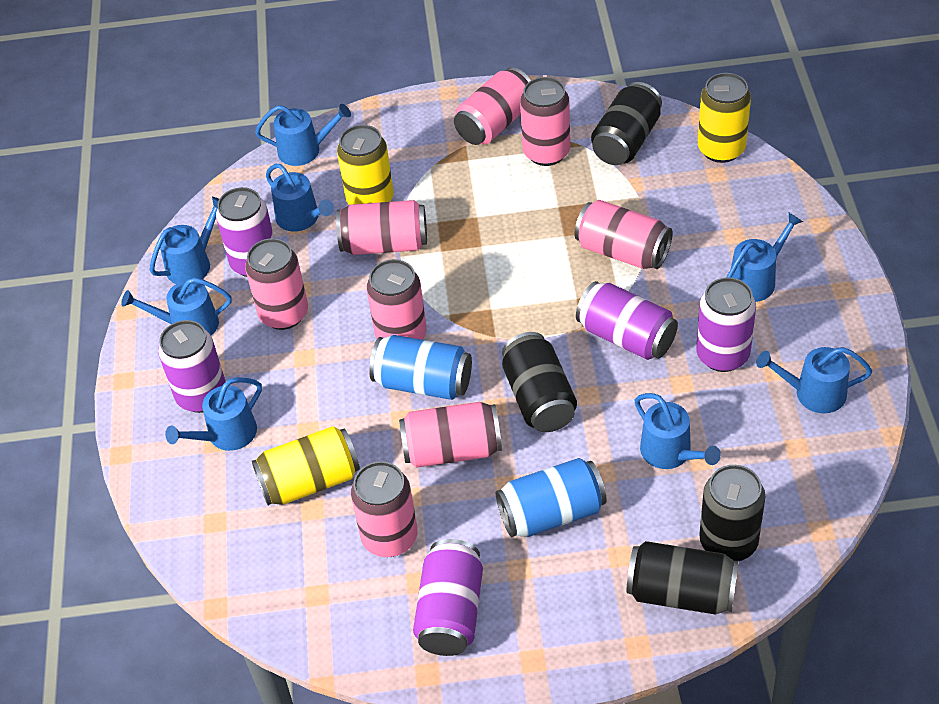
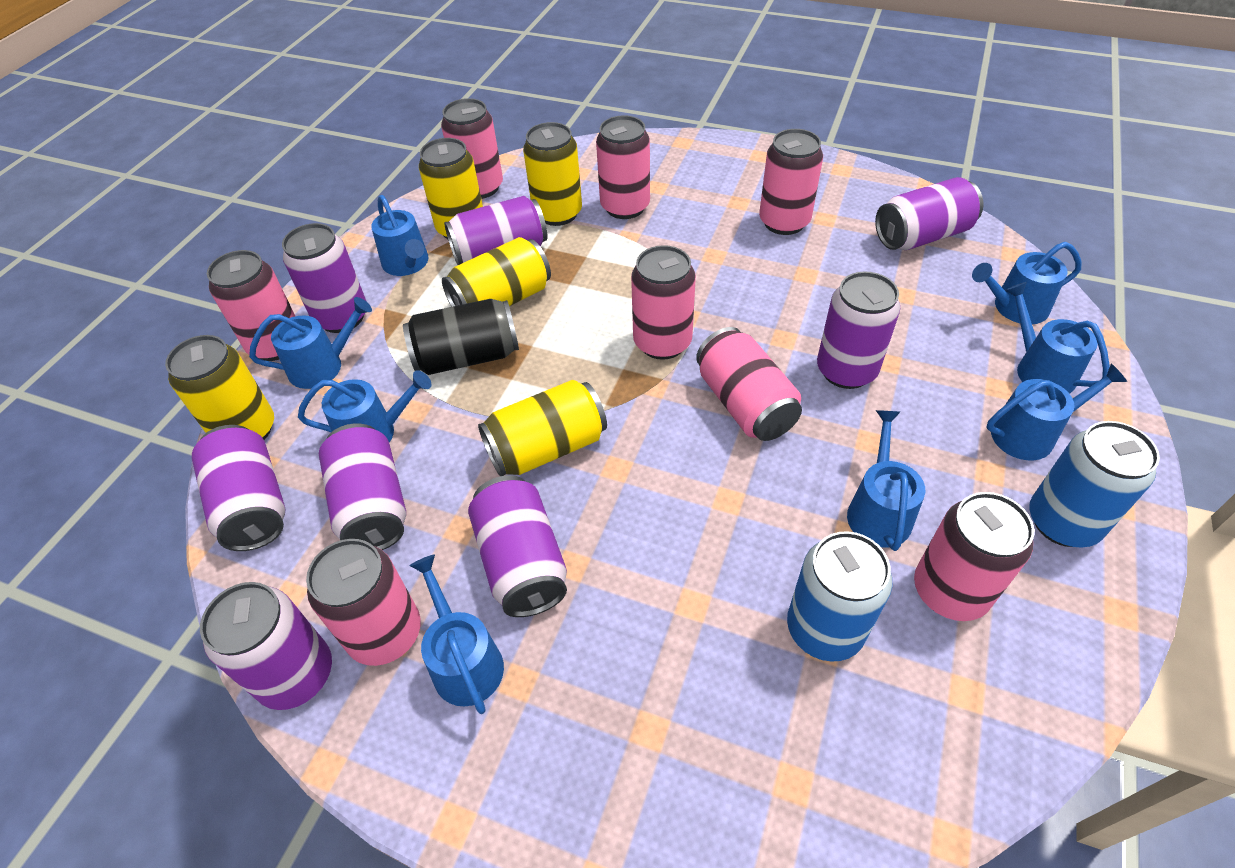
black can: [502,332,577,432] [591,82,662,165] [627,541,739,615] [699,465,766,561] = 4 -> [403,299,519,375] = 1
purple can: [158,320,226,413] [216,187,274,277] [413,539,483,656] [576,281,678,360] [696,277,756,372] = 5 -> [192,425,286,551] [200,582,332,710] [282,223,367,333] [319,423,406,550] [444,196,548,265] [468,475,567,617] [817,271,900,389] [875,177,983,250] = 8
yellow can: [252,426,360,505] [337,125,394,205] [698,73,751,163] = 3 -> [165,335,274,440] [419,138,483,239] [442,237,551,307] [478,380,607,476] [523,122,582,226] = 5

